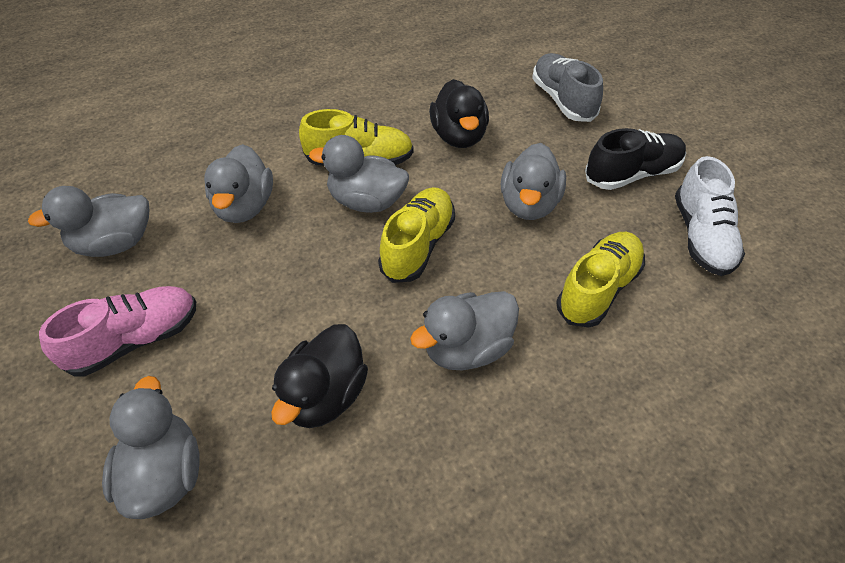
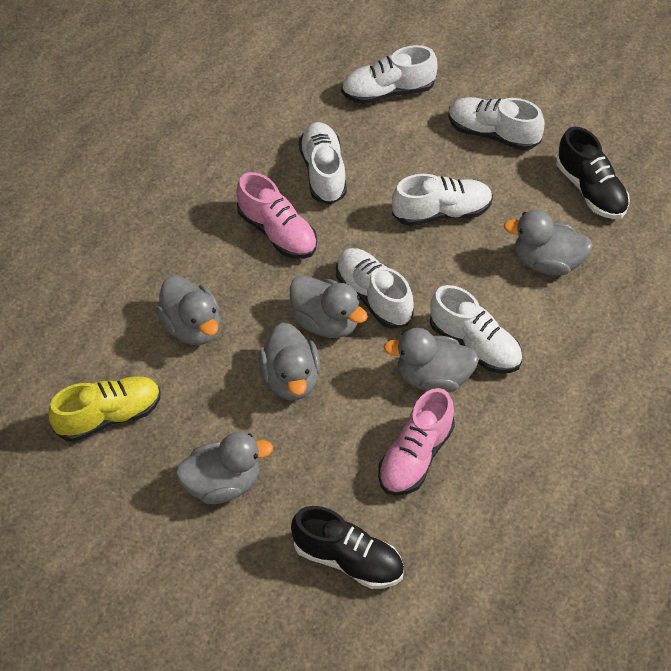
black duck: [271,324,368,428] [429,79,489,148] = 2 -> none = 0
black shoe: [585,128,686,190] = 1 -> [291,506,404,589] [556,127,630,219] = 2
grey shoe: [532,53,603,122] = 1 -> none = 0
pink shoe: [39,286,196,376] = 1 -> [236,172,317,259] [378,388,455,496] = 2
white shoe: [675,156,745,276] = 1 -> [299,122,347,205] [336,248,414,329] [341,45,438,104] [392,174,493,226] [430,285,522,373] [448,97,545,151] = 6
yellow shoe: [299,109,414,165] [378,187,455,283] [556,232,645,328] = 3 -> [48,376,161,442] = 1

